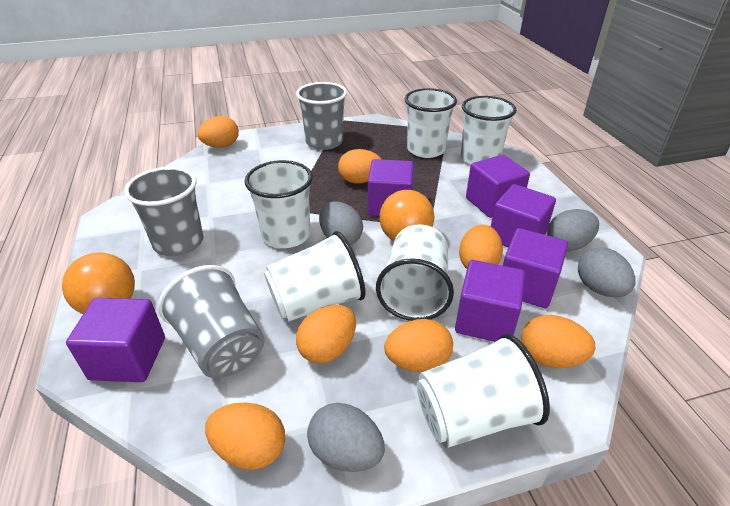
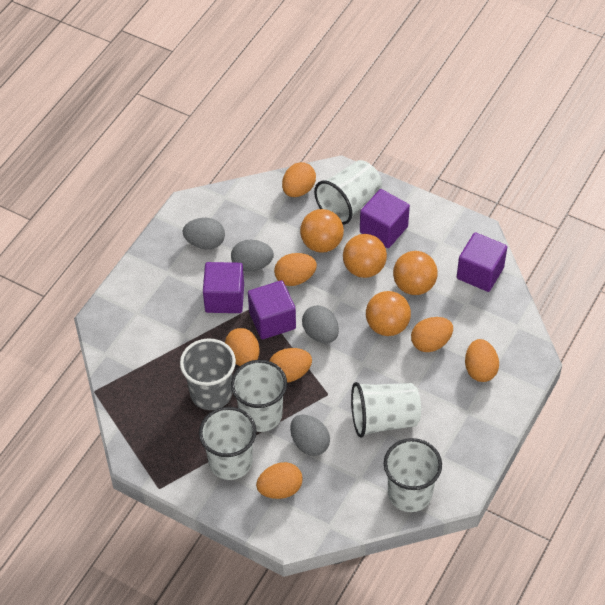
grey cup: [124,167,203,256] [158,265,265,378] [296,82,347,150] = 3 -> [180,338,236,410] = 1
orange ball: [62,252,135,314] [380,190,434,241] = 2 -> [300,209,344,253] [343,234,387,278] [366,291,411,336] [393,251,438,295] = 4
purple cube: [66,298,165,382] [368,159,414,216] [455,260,525,342] [466,155,530,218] [491,184,556,248] [503,228,568,308] = 6 -> [203,262,244,313] [248,280,296,339] [360,189,410,248] [457,232,507,292] = 4
white cup: [245,160,313,248] [264,231,365,322] [376,224,454,321] [405,88,457,158] [417,334,550,448] [461,96,516,165] = 6 -> [199,407,257,480] [231,360,287,432] [314,160,382,225] [351,382,421,438] [384,438,442,512] = 5

